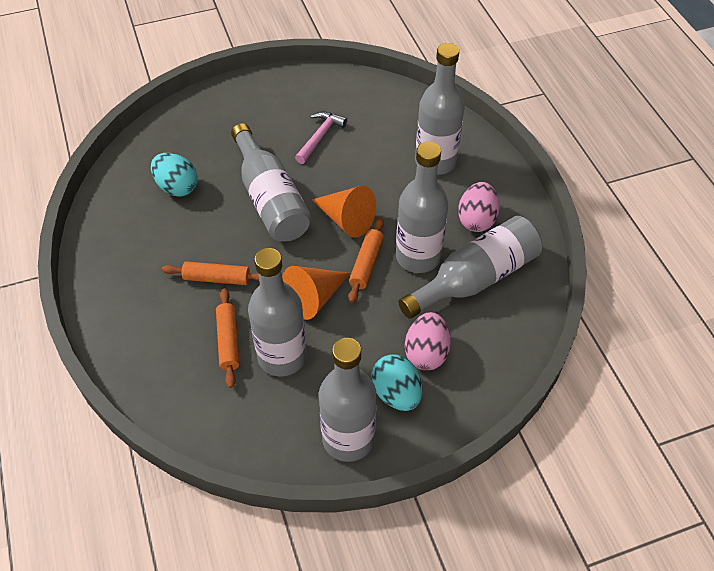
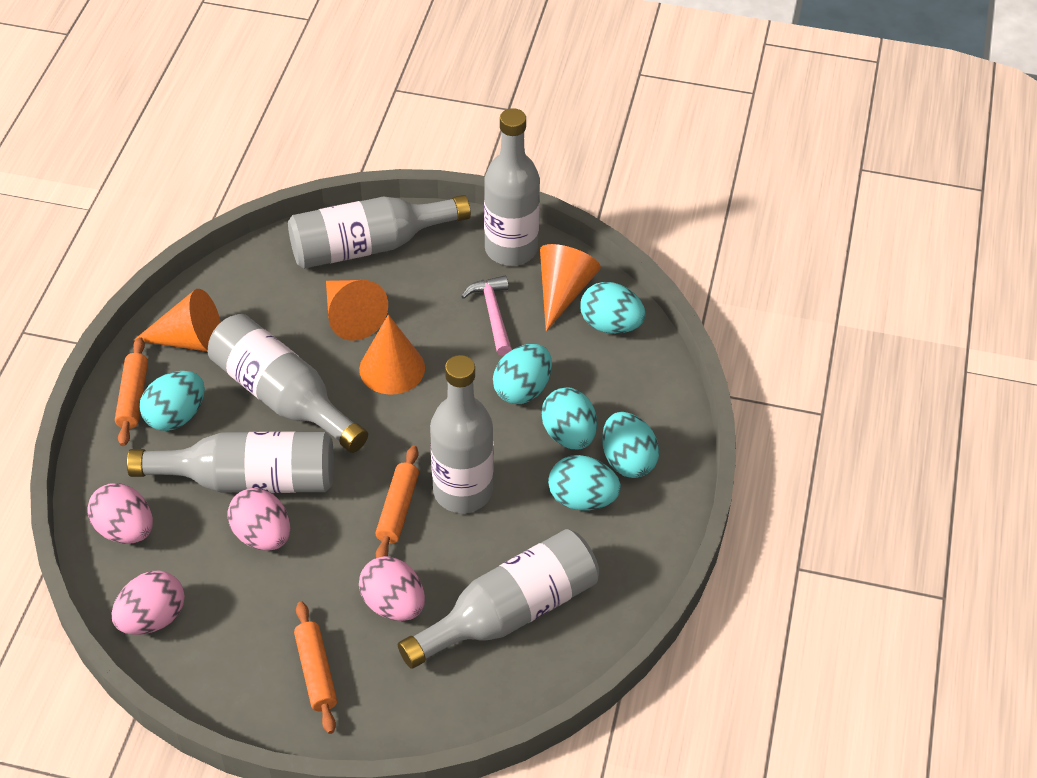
orange cone: [282,266,351,320] [312,186,376,238] = 2 -> [134,289,221,352] [326,280,388,341] [359,314,425,395] [540,244,601,331] = 4
pink egg: [405,312,451,370] [458,182,500,232] = 2 -> [87,483,153,544] [111,570,185,635] [227,488,290,551] [359,556,425,621] = 4
turquoise egg: [151,153,198,197] [372,355,422,411] = 2 -> [140,371,205,431] [493,344,552,404] [541,387,597,449] [548,455,621,510] [580,282,646,334] [602,412,659,478] = 6

